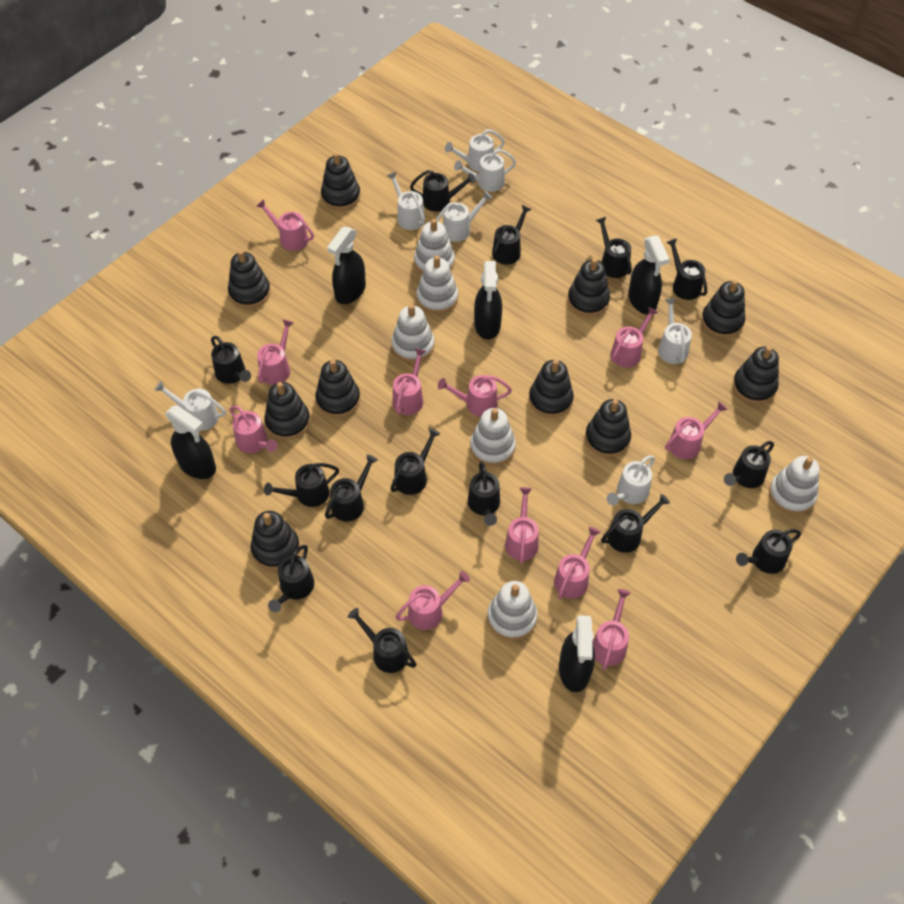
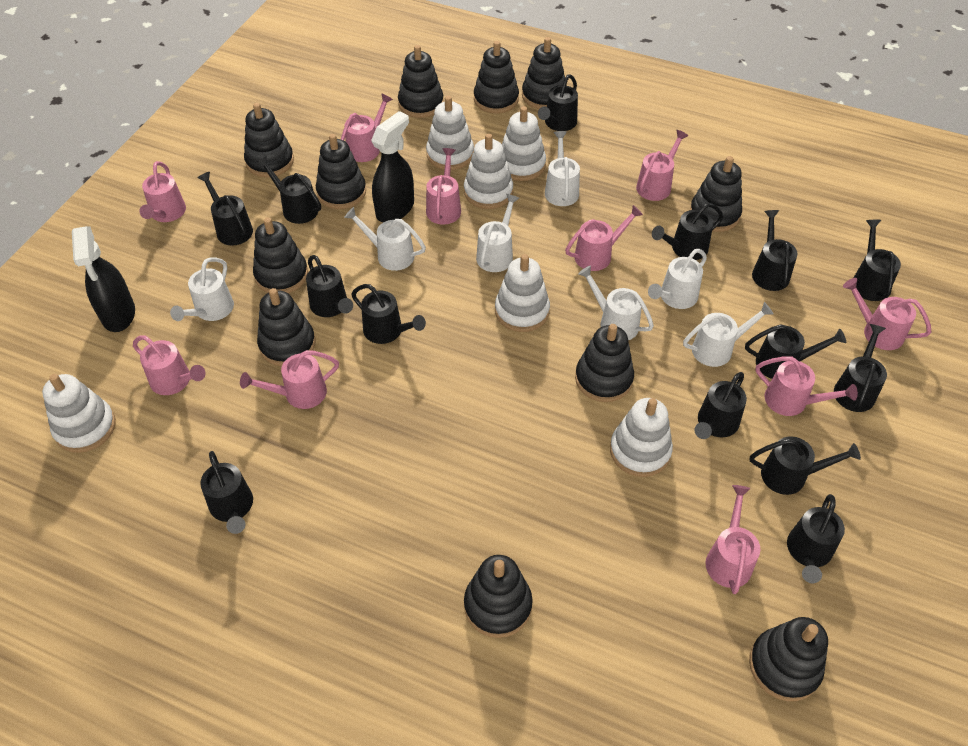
black spray bottle: [165,405,216,479] [327,227,366,304] [474,261,502,339] [559,615,595,692] [629,236,670,314] = 5 -> [72,226,135,332] [371,111,414,222] = 2
black stacking toy: [228,250,271,308] [251,511,300,570] [264,382,310,440] [315,360,360,418] [321,152,360,210] [529,359,574,418] [568,258,610,317] [585,399,631,457] [701,280,745,338] [733,346,779,404] = 10 -> [244,103,294,177] [253,218,308,293] [257,288,316,366] [316,134,366,209] [398,45,444,118] [464,555,533,638] [474,41,519,114] [522,37,567,109] [575,324,634,402] [690,156,742,232] [749,617,828,701] = 11
pink watering can: [230,406,278,453] [256,199,314,251] [257,319,294,385] [392,348,426,415] [395,571,470,630] [438,375,512,417] [505,487,539,564] [554,527,601,599] [592,589,631,670] [611,306,658,368] [665,402,728,459] = 11 -> [133,335,206,395] [140,161,186,222] [240,350,339,409] [341,93,393,162] [426,148,461,225] [565,205,643,271] [636,130,688,201] [705,485,760,594] [756,356,858,416] [843,278,931,350] = 10

